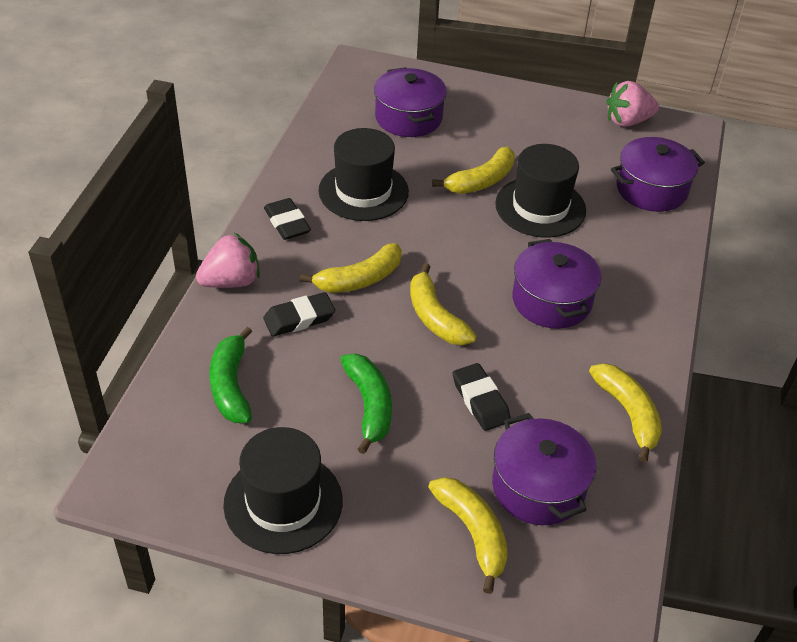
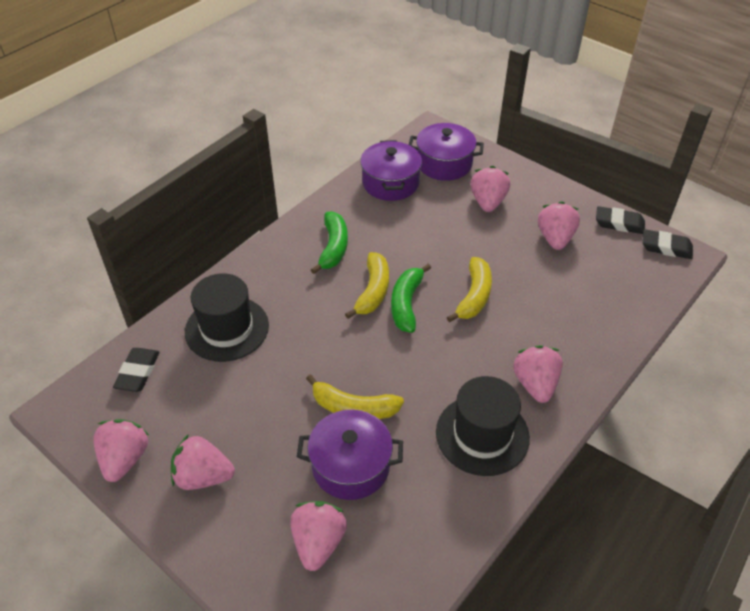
black hat: [223,427,343,554] [318,128,409,221] [495,144,586,238] = 3 -> [185,273,269,362] [436,376,530,476] = 2
pink strawberry: [196,233,260,288] [606,81,659,127] = 2 -> [94,419,149,482] [171,434,235,490] [290,501,347,571] [471,166,510,212] [513,345,563,403] [538,201,580,250] = 6
purple pot: [374,67,447,137] [492,413,596,525] [512,239,601,329] [611,137,705,212] = 4 -> [297,410,403,500] [360,140,422,201] [409,123,484,181] = 3
yellow banana: [300,243,402,293] [410,263,477,345] [428,477,508,594] [432,147,515,194] [589,363,662,463] = 5 -> [306,375,404,419] [345,252,389,319] [447,257,492,323] = 3

